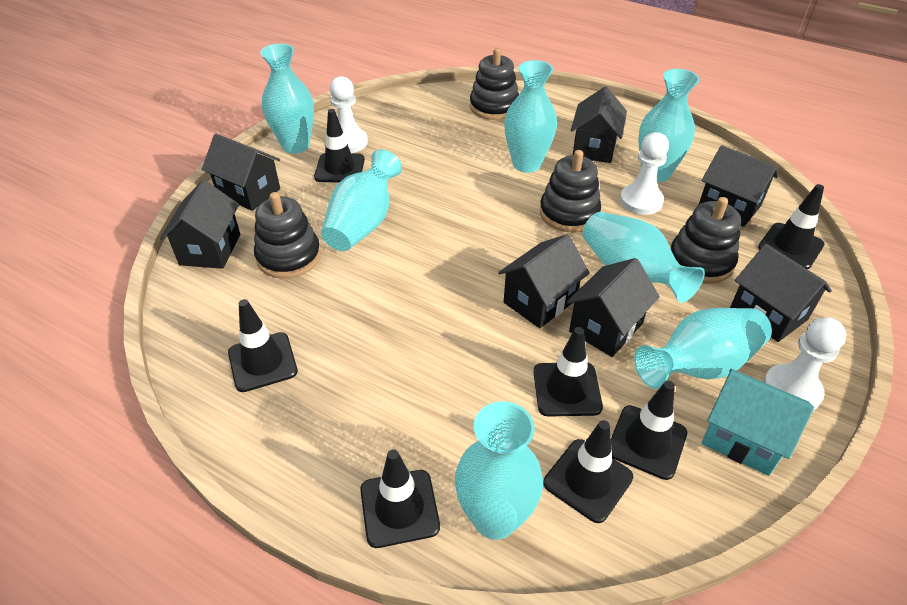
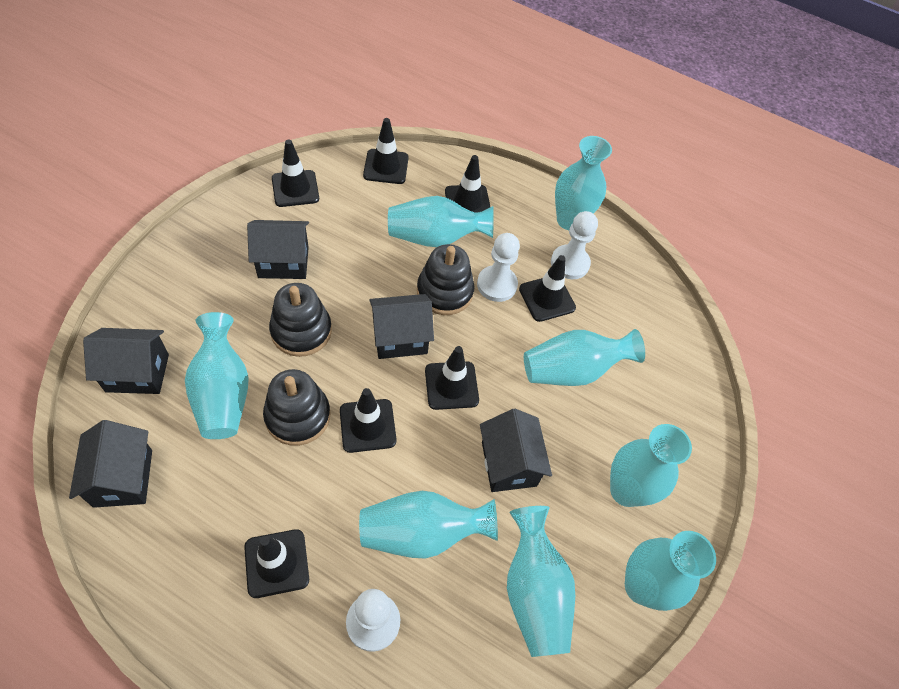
black house: [160,180,240,269] [202,134,280,211] [498,234,590,328] [566,258,660,357] [571,86,627,163] [699,145,778,227] [730,244,832,342] = 7 -> [69,420,152,508] [83,328,169,394] [247,220,309,279] [369,294,434,359] [480,409,552,492] = 5
black stacking toy: [254,192,321,279] [470,48,519,120] [540,150,601,233] [670,197,741,284] = 4 -> [263,369,331,446] [269,283,332,357] [417,244,475,315] = 3
turquoise house: [702,369,814,476] = 1 -> none = 0
turquoise vase: [260,44,314,154] [321,149,402,251] [455,401,543,540] [504,60,557,173] [583,212,705,303] [634,308,772,389] [638,69,699,182] = 7 -> [185,312,249,439] [359,491,498,559] [388,196,494,247] [507,506,575,657] [524,329,645,386] [555,136,612,230] [610,424,692,507] [625,531,716,611] = 8

